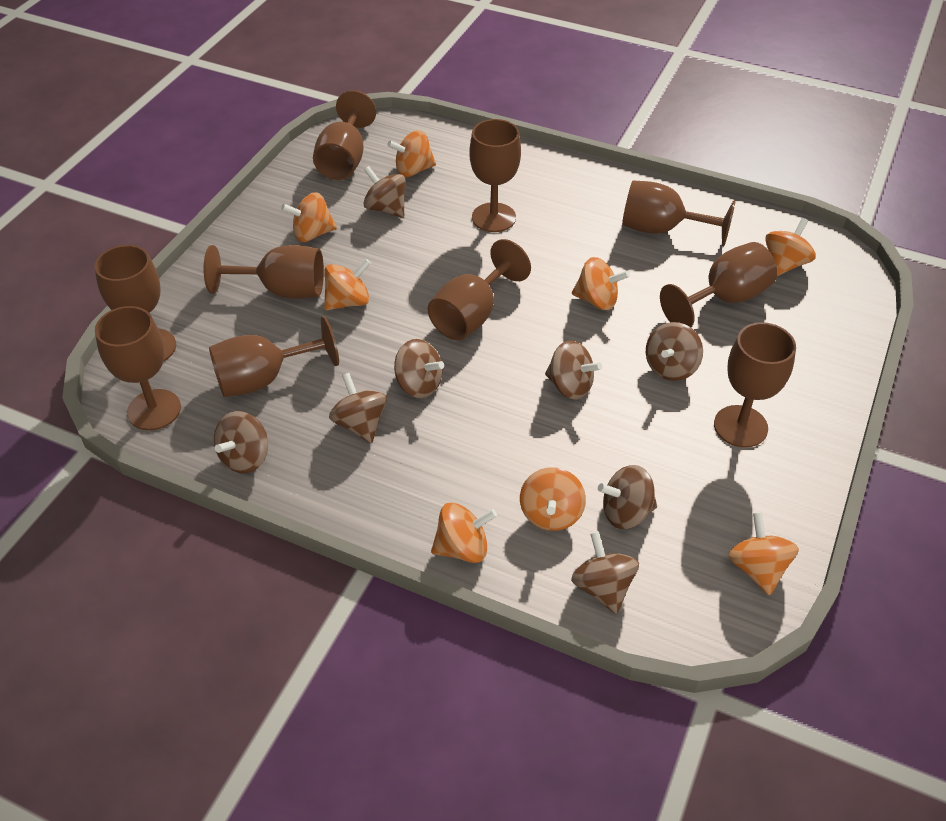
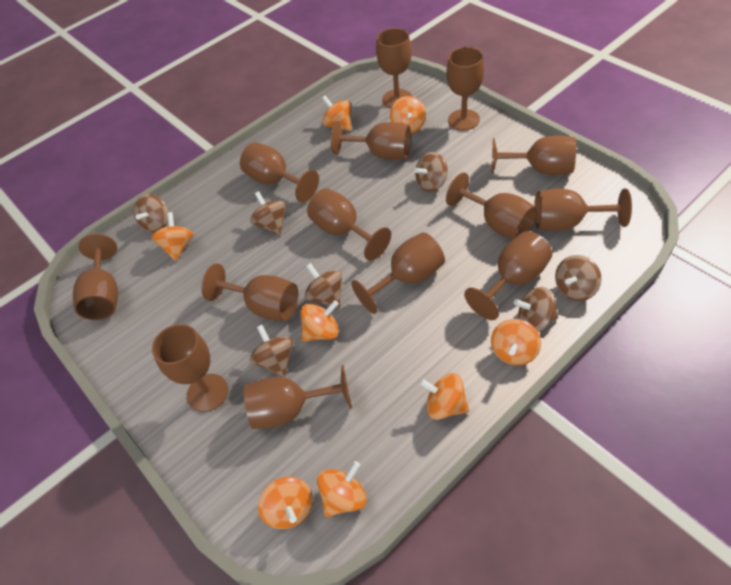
brown goblet: [94,245,176,362] [95,306,181,431] [203,245,324,299] [209,316,339,397] [313,90,376,180] [428,239,531,340] [469,119,521,232] [622,180,736,246] [660,242,777,327] [714,322,796,448] = 10 -> [73,234,118,320] [152,324,228,412] [201,263,298,321] [240,142,319,203] [244,365,352,429] [307,188,391,261] [330,121,411,160] [351,232,445,314] [376,28,412,108] [446,47,484,130] [446,172,537,239] [464,231,552,320] [492,135,576,175] [534,188,632,231] = 14
brown spinning top: [214,411,268,474] [329,373,387,443] [363,166,405,218] [394,339,444,398] [545,340,602,400] [571,531,639,614] [598,465,657,529] [646,322,703,381] = 8 -> [134,194,169,232] [250,191,286,235] [250,325,293,377] [304,263,342,308] [414,152,448,192] [514,287,559,332] [555,255,601,301] = 7

